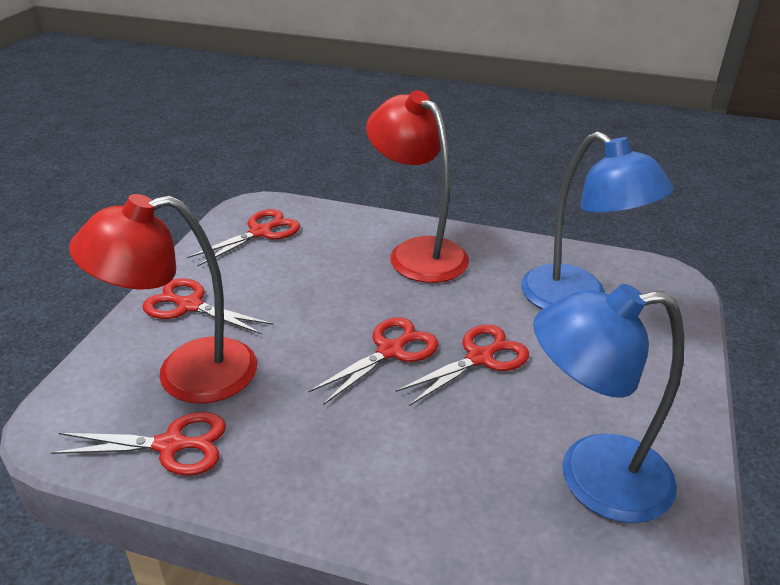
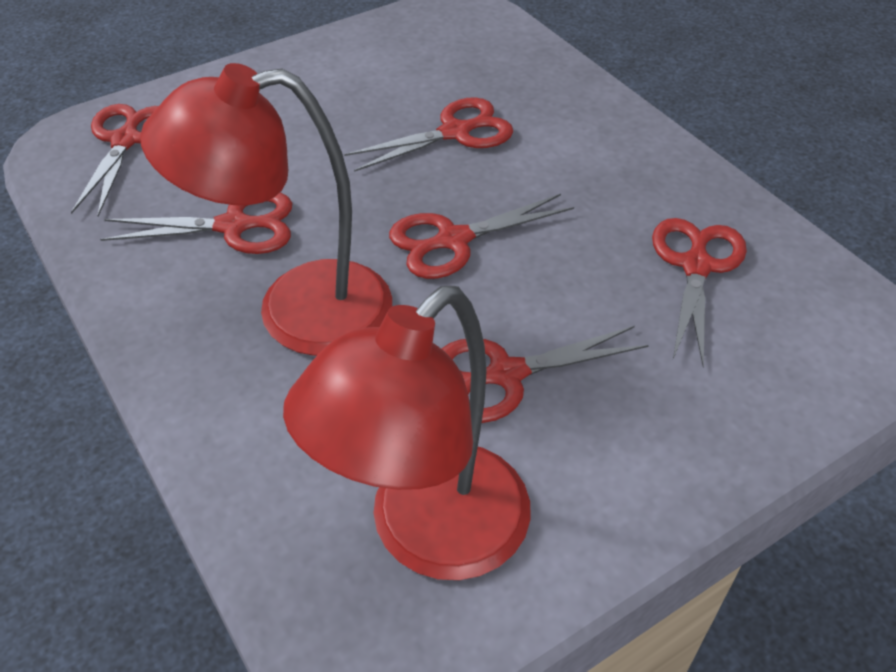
blue lamp: [521,132,674,309] [533,284,684,523] = 2 -> none = 0
red scissors: [51,412,226,476] [142,278,273,335] [187,209,300,267] [309,317,438,405] [395,324,529,406] = 5 -> [71,104,159,216] [100,193,292,254] [344,97,513,172] [389,194,574,279] [441,326,649,423] [652,218,747,367] = 6

